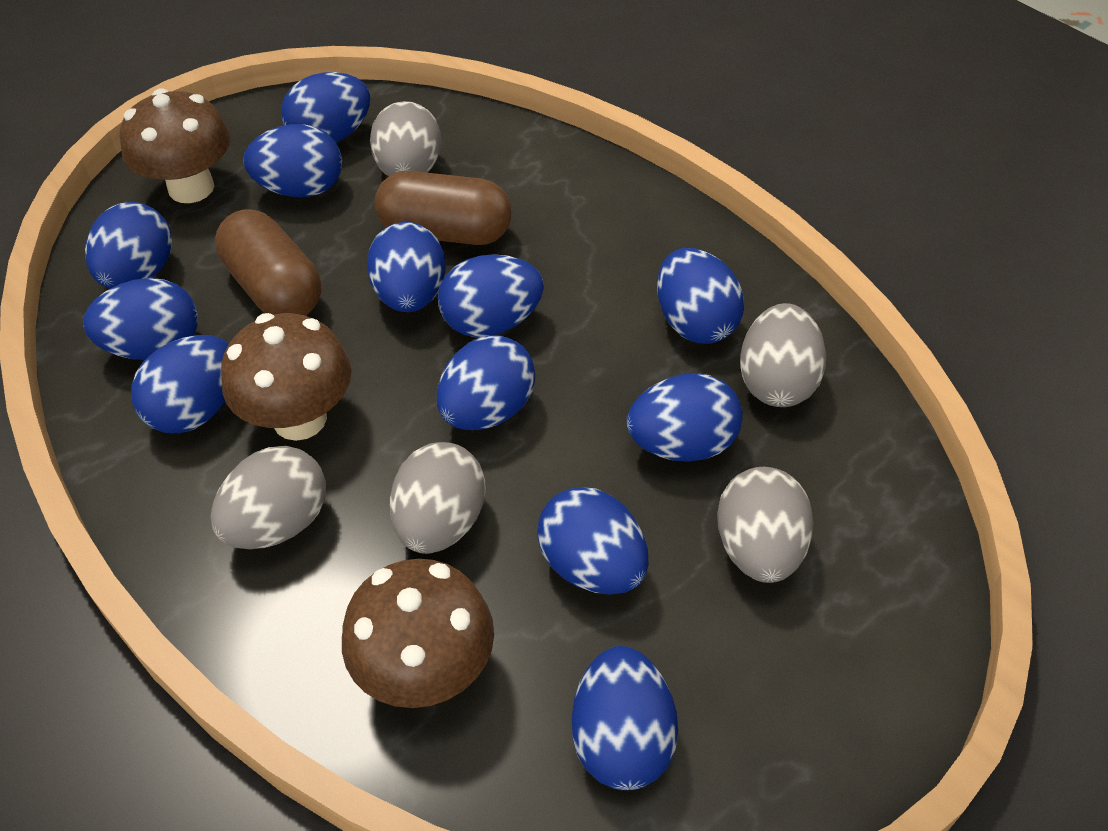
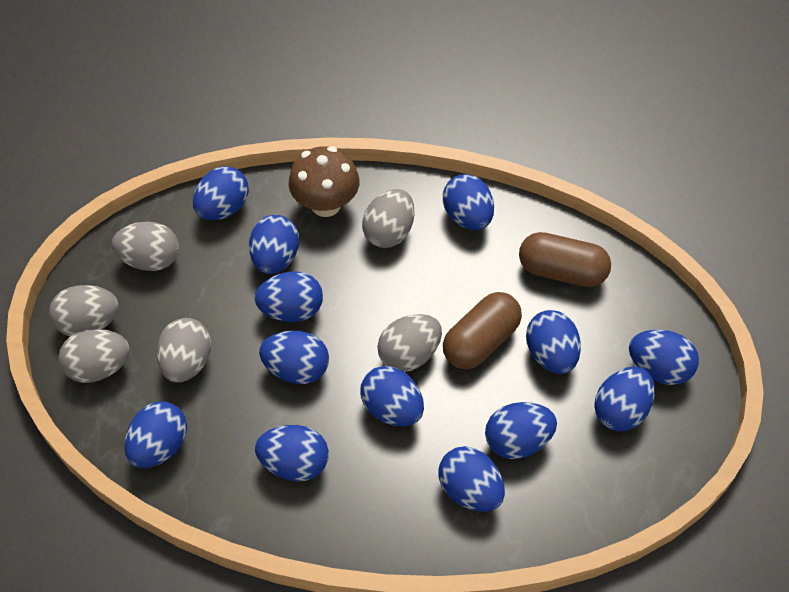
blue egg: [83,278,198,360] [85,202,172,289] [131,335,229,433] [243,124,342,197] [281,72,370,143] [367,222,446,312] [437,335,535,430] [438,254,544,337] [537,487,649,595] [572,646,678,790] [626,373,743,462] [657,248,744,344] = 12 -> [124,401,187,468] [193,166,249,220] [249,215,299,274] [254,271,323,322] [255,425,329,481] [259,331,329,384] [360,366,424,426] [438,446,505,512] [443,174,494,230] [485,402,557,459] [526,310,581,374] [594,366,655,431] [629,330,699,385] = 13
brown mushroom: [120,88,231,203] [221,313,352,441] [342,559,494,708] = 3 -> [288,146,360,217] = 1
grey egg: [211,446,326,549] [370,101,441,176] [390,442,486,554] [717,467,814,583] [740,303,826,407] = 5 -> [49,285,119,336] [58,329,130,383] [112,222,179,271] [157,318,211,383] [362,189,415,248] [377,314,442,372] = 6

